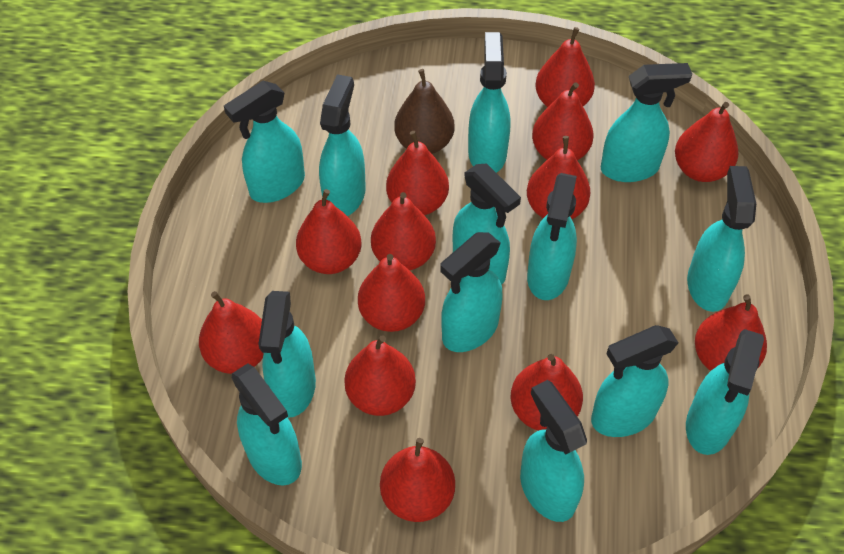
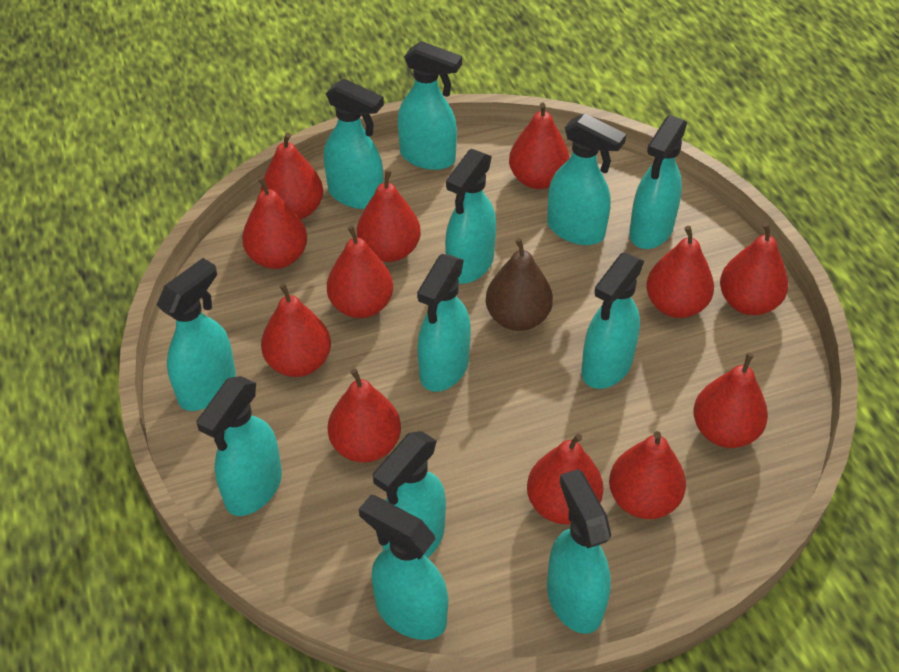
red pear: [199,291,263,374] [296,189,362,274] [344,335,416,416] [358,254,425,332] [371,192,436,270] [380,438,455,522] [386,131,449,215] [511,354,583,431] [527,136,590,219] [532,82,594,160] [535,27,595,107] [675,102,738,182] [695,295,767,371] = 13 -> [242,177,307,269] [261,133,323,220] [261,283,331,377] [327,225,393,318] [328,368,401,463] [357,170,421,262] [509,103,570,189] [527,434,604,524] [609,431,686,519] [646,226,714,318] [693,353,768,448] [720,223,788,315] = 12
turquoise spray bottle: [224,81,305,203] [232,363,302,486] [258,291,316,418] [319,74,366,216] [440,232,503,352] [453,164,521,285] [468,32,510,173] [520,380,587,522] [527,173,577,300] [591,325,678,437] [601,63,692,182] [686,329,764,455] [687,166,756,312] = 13 -> [157,258,236,411] [196,376,282,516] [324,78,384,209] [359,495,448,640] [373,431,446,558] [398,41,462,170] [417,254,471,392] [445,149,496,284] [547,113,626,245] [547,469,611,634] [581,252,644,389] [629,115,687,249] = 12

